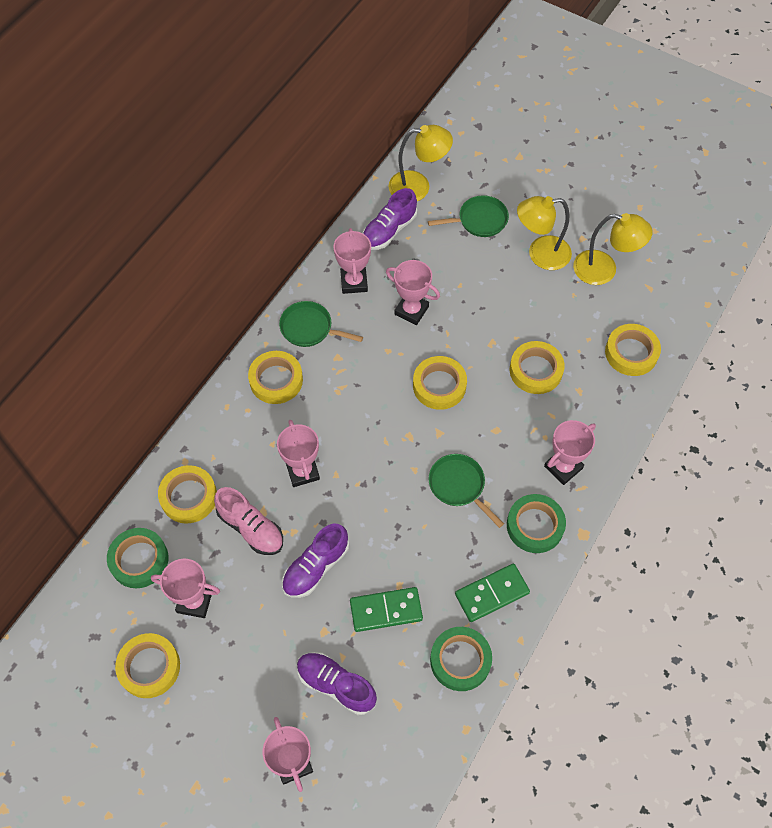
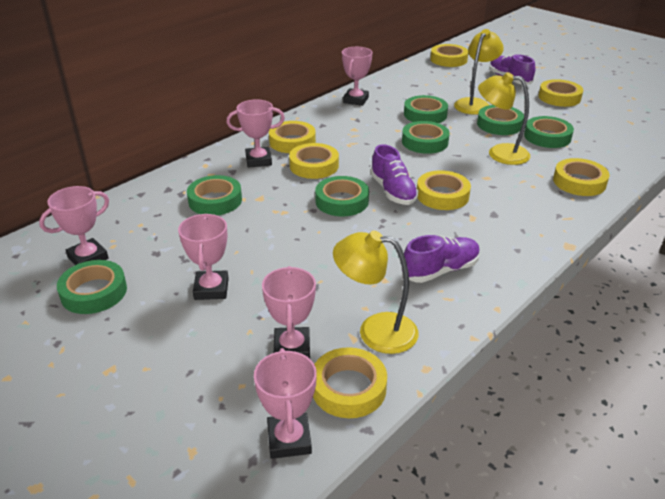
green domino: [350,587,423,632] [455,564,530,622] = 2 -> none = 0
green pan: [279,301,363,347] [428,195,509,237] [429,454,504,528] = 3 -> none = 0
green tape: [107,528,168,588] [430,627,492,691] [507,494,566,553] = 3 -> [57,260,127,314] [187,175,242,215] [315,176,369,216] [402,121,450,154] [404,95,448,123] [477,105,524,135] [524,116,574,148] = 7
pink shoe: [214,487,283,555] = 1 -> none = 0
yellow tape: [115,633,180,698] [158,465,217,524] [248,351,303,404] [413,356,467,410] [510,341,565,394] [605,324,661,376] = 6 -> [269,121,316,153] [289,143,339,179] [313,347,387,418] [417,170,471,210] [430,44,468,67] [538,79,583,107] [553,158,610,196] = 7

